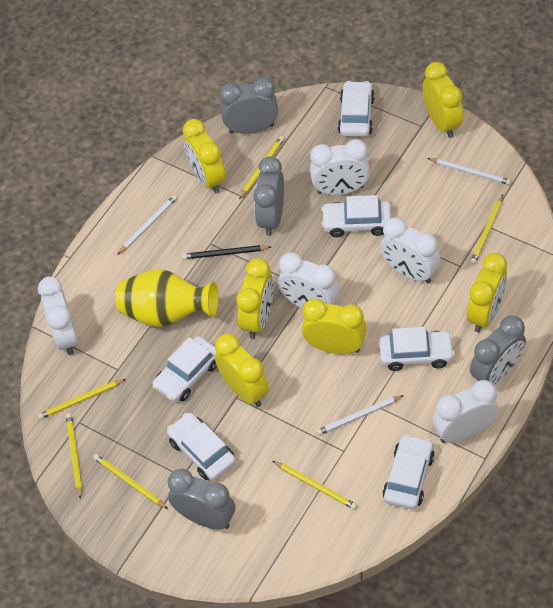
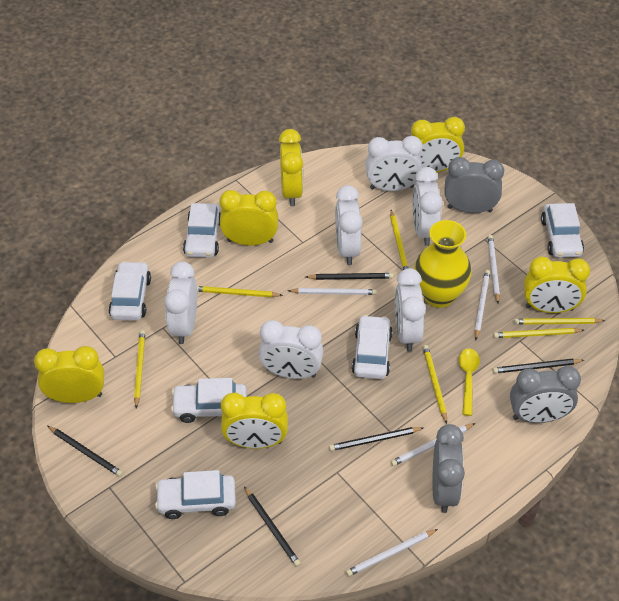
black pencil: [182,245,271,259] = 1 -> [47,426,123,477] [244,486,301,567] [306,273,394,280] [329,427,423,451] [492,359,584,374] = 5
grey clock: [168,469,235,529] [219,77,278,134] [253,156,284,236] [470,316,526,384] = 4 -> [432,424,465,513] [444,157,504,213] [510,366,581,423] = 3
white clock: [38,276,78,355] [278,252,340,309] [310,139,370,195] [380,217,441,283] [433,380,499,443] = 5 -> [164,262,197,344] [258,320,324,379] [335,185,363,265] [365,136,423,191] [395,268,426,351] [413,167,443,246] = 6
white pencil: [117,195,177,255] [316,395,404,436] [428,158,511,185] = 3 -> [288,288,377,295] [346,529,438,577] [391,423,475,466] [474,270,490,340] [488,235,500,303] = 5
yellow spoon: none = 0 -> [459,349,480,416] = 1

